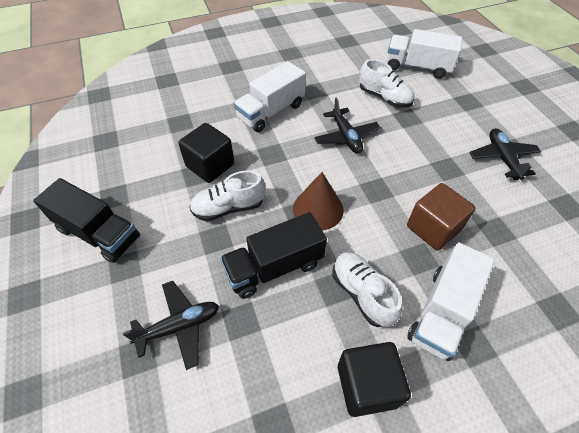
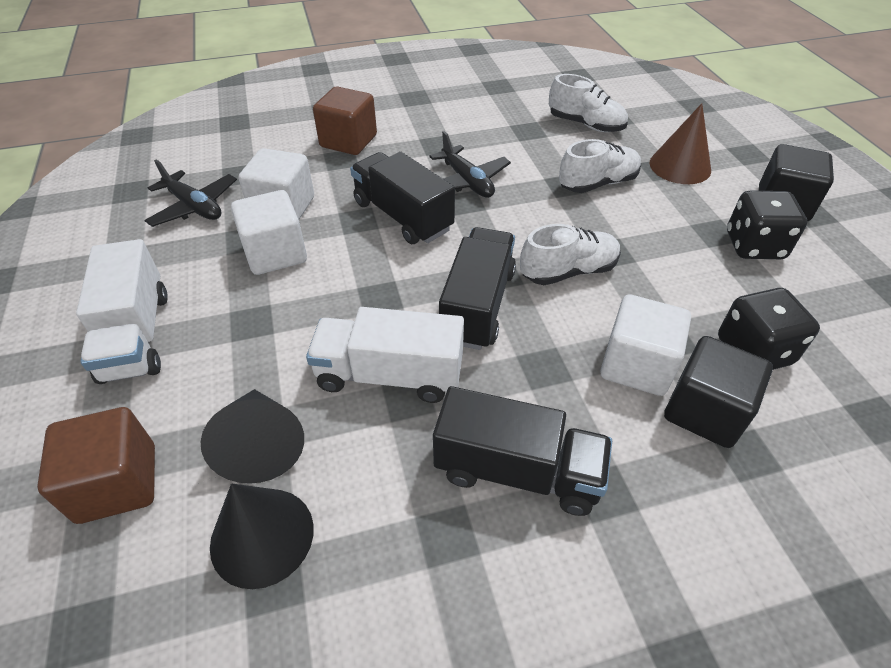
black cone: none = 0 -> [200,389,304,484] [210,483,314,589] = 2
black dice: none = 0 -> [718,288,820,370] [727,190,807,259] = 2
black plane: [123,281,219,370] [314,98,380,154] [469,128,541,180] = 3 -> [144,160,237,227] [430,131,511,198] = 2
black truck: [33,178,140,263] [220,212,327,299] = 2 -> [350,152,455,244] [433,386,612,516] [439,227,516,350] = 3
brown cube: [407,183,475,250] = 1 -> [37,407,155,524] [313,86,377,155] = 2
white cube: none = 0 -> [231,190,307,275] [239,148,314,220] [600,294,691,396] = 3
white truck: [233,61,306,132] [387,29,463,79] [407,242,495,361] = 3 -> [76,239,168,384] [306,307,464,403] = 2

